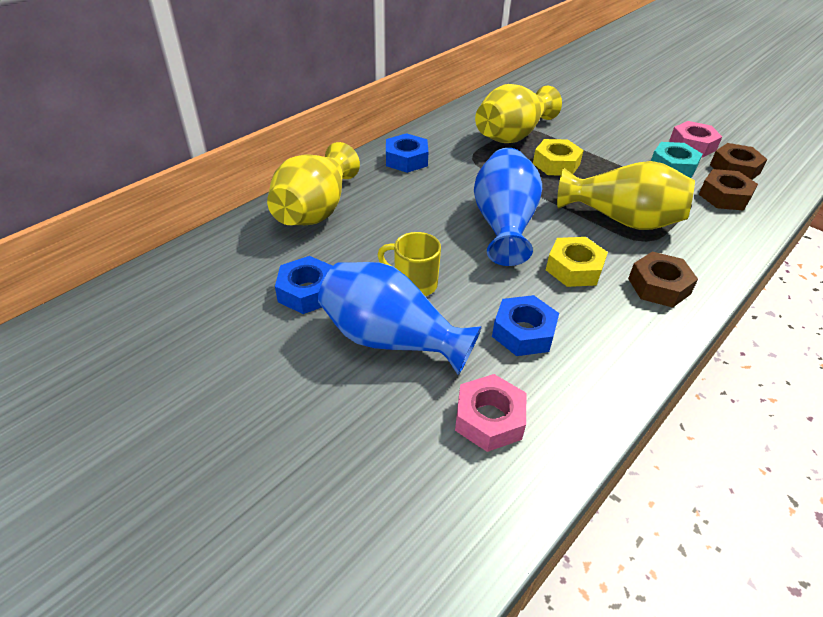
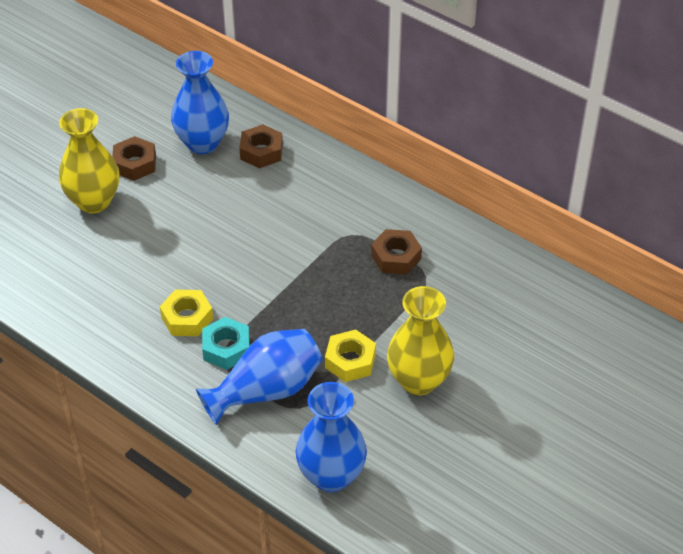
blue nut: [275,256,332,314] [386,133,429,173] [492,295,559,356] = 3 -> none = 0
blue vase: [318,262,482,375] [474,148,542,266] = 2 -> [171,51,229,154] [196,329,323,425] [296,382,367,492] = 3
pink nut: [455,374,526,452] [669,121,722,158] = 2 -> none = 0
yellow mug: [378,232,441,296] = 1 -> none = 0
yellow vase: [267,142,360,225] [475,84,562,143] [557,161,695,230] = 3 -> [59,108,119,213] [387,286,454,395] = 2

